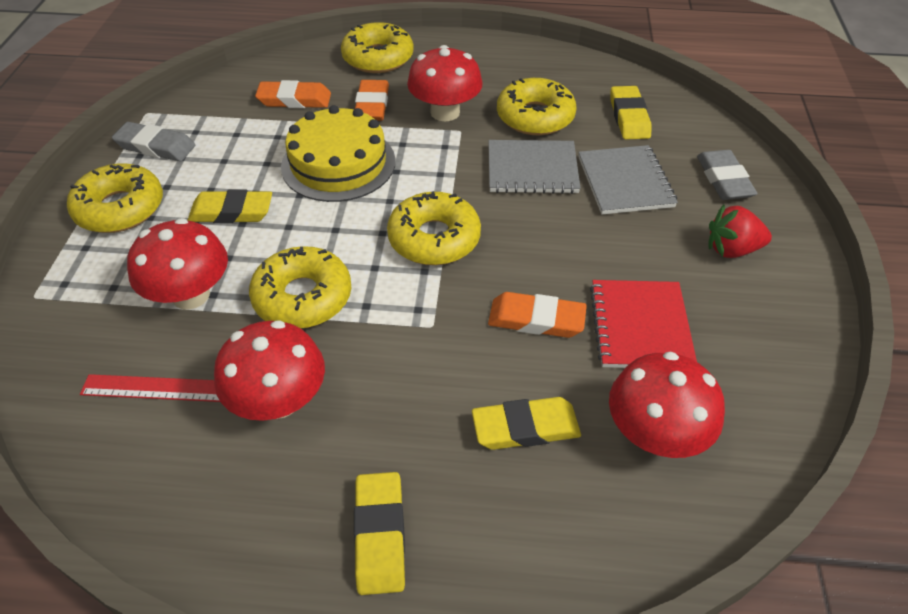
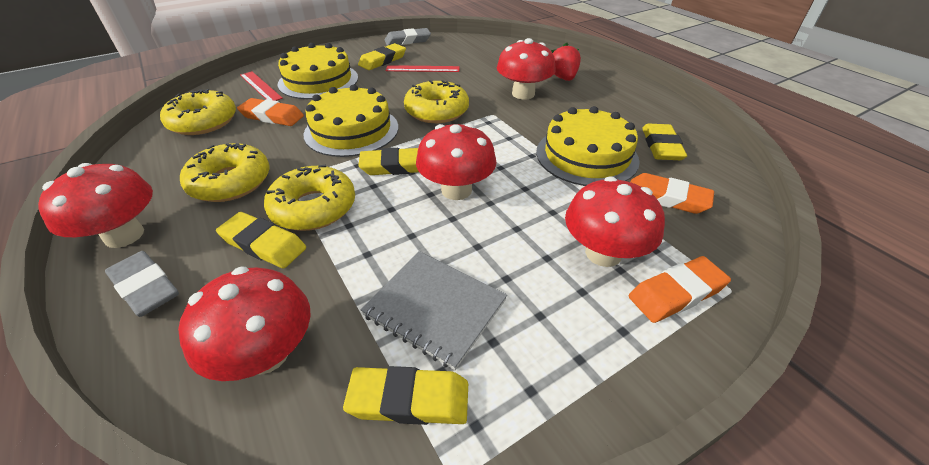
grey notebook: [488,140,581,194] [578,145,678,214] = 2 -> [360,251,507,370] = 1
red mushroom: [127,218,228,310] [214,320,325,421] [407,45,483,121] [609,351,725,458] = 4 -> [38,163,153,248] [178,266,311,381] [416,123,497,200] [497,38,556,99] [565,176,665,267] = 5
red notebook: [590,280,697,368] = 1 -> none = 0
red ruler: [80,374,220,402] = 1 -> [240,71,283,101] [385,65,460,72] = 2
yellow cake: [281,105,396,202] = 1 -> [278,43,358,99] [304,84,398,157] [536,106,640,186] = 3
yellow donut: [67,163,163,233] [249,246,351,329] [341,22,414,73] [387,191,481,265] [497,78,577,135] = 5 -> [160,89,236,135] [180,143,269,202] [264,164,355,231] [404,80,469,123] = 4
yellow eraser: [188,190,272,223] [354,472,405,595] [472,397,581,450] [610,86,652,140] = 4 -> [216,212,306,268] [343,366,468,425] [358,43,406,70] [358,148,419,175] [642,124,687,160] = 5

